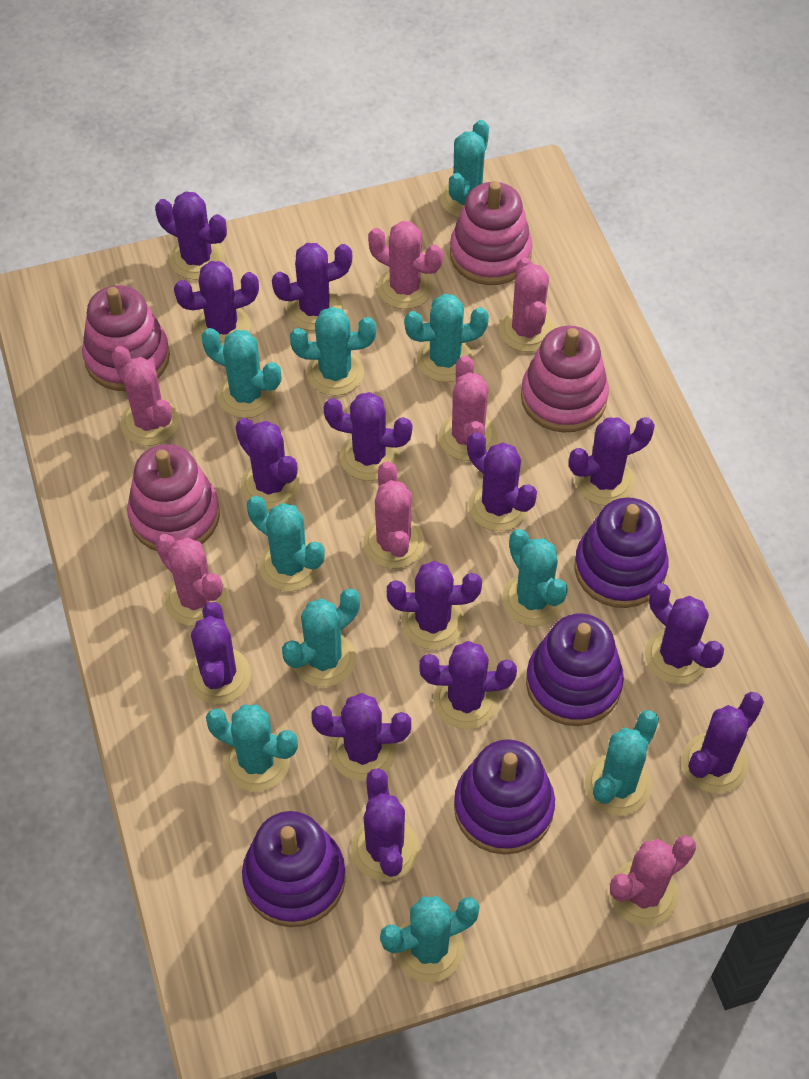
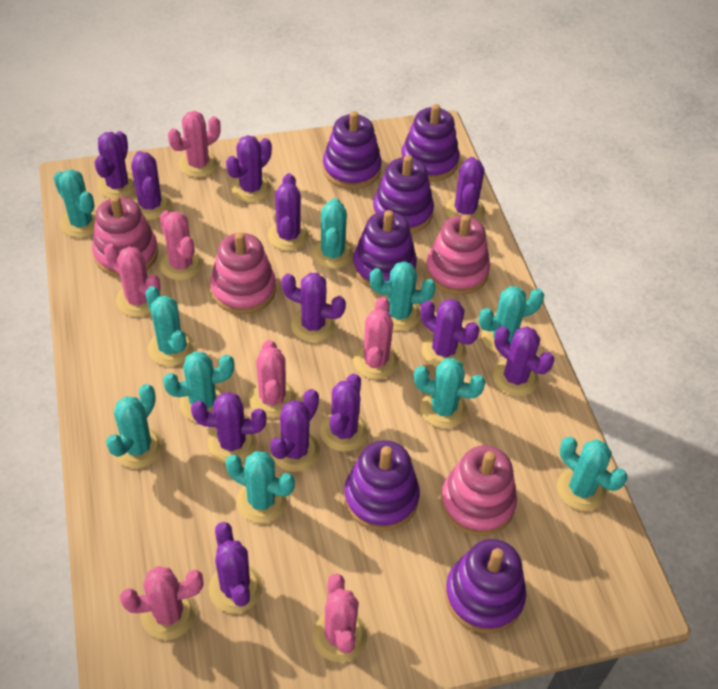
purple cactus: [155,191,227,280] [174,261,259,346] [187,602,251,704] [235,418,301,510] [272,243,352,331] [311,693,411,781] [323,392,412,481] [351,768,419,881] [387,561,482,649] [419,641,517,729] [467,432,537,531] [569,417,655,505] [645,583,724,684] [682,692,764,794] = 14 -> [95,131,136,199] [131,151,171,220] [191,392,266,463] [208,522,263,613] [226,135,272,202] [268,173,310,251] [270,389,320,472] [281,273,346,342] [320,374,368,452] [420,299,479,367] [445,157,486,221] [493,326,554,397] = 12
purple stacking toy: [242,811,346,927] [454,739,555,855] [526,614,624,726] [575,497,669,608] = 4 -> [323,111,382,189] [344,440,420,531] [353,210,417,288] [372,155,434,234] [401,104,459,181] [445,539,526,633] = 6

